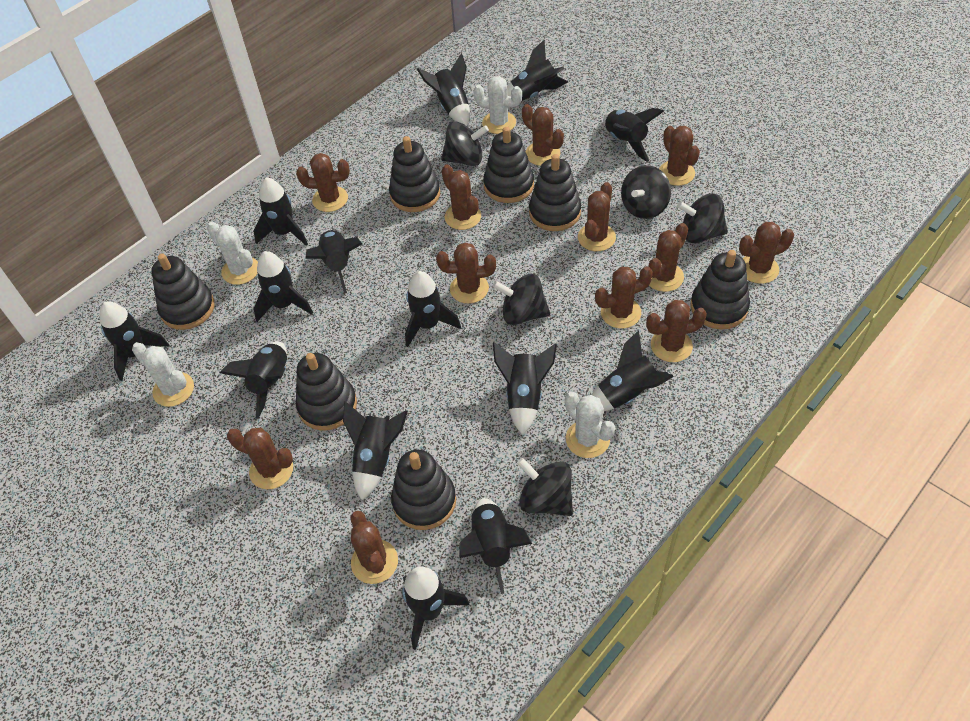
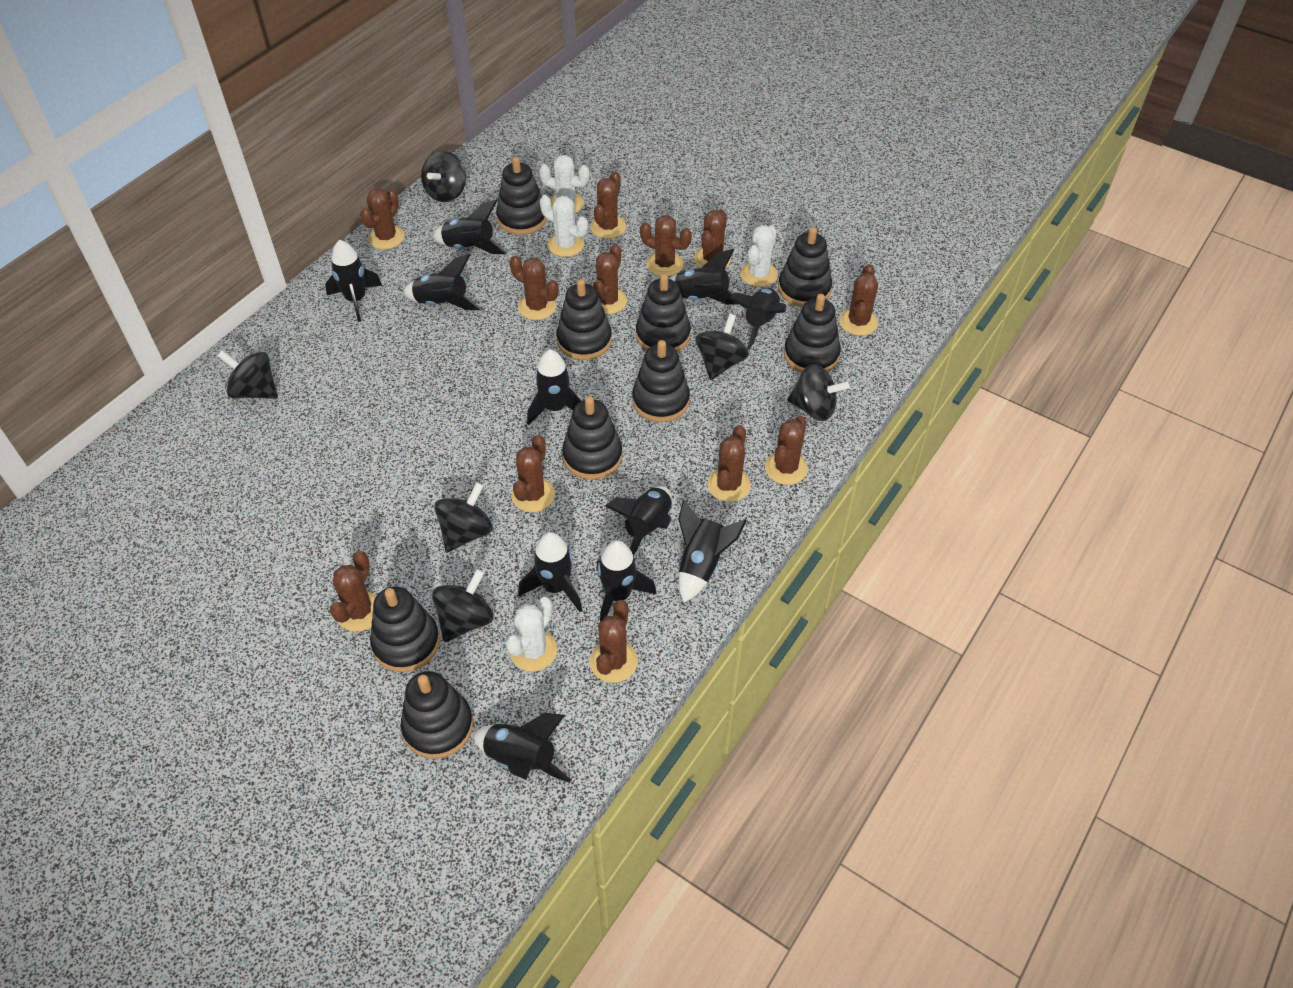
black rocket: [100,301,169,381] [220,341,287,419] [253,177,308,246] [253,251,313,322] [305,230,362,293] [343,401,408,500] [402,567,470,650] [405,271,461,347] [417,53,470,126] [459,498,532,594] [493,342,557,435] [507,40,568,101] [591,330,674,412] [603,108,664,162] = 14 -> [325,240,382,322] [403,254,482,310] [432,200,507,254] [473,713,571,783] [518,532,582,612] [527,349,581,425] [596,540,657,622] [605,486,672,556] [669,248,739,305] [678,500,747,602] [728,288,787,350] = 11
black spinning top: [441,122,489,166] [492,274,550,325] [517,457,573,516] [621,165,671,219] [677,194,728,243] = 5 -> [217,351,278,399] [421,151,466,202] [432,569,493,642] [435,482,493,552] [695,314,749,380] [787,364,849,421] = 6
black stacking toy: [151,253,215,330] [296,353,357,431] [389,136,440,212] [391,450,456,530] [483,127,534,203] [529,154,581,231] [690,250,750,330] = 7 -> [370,586,440,672] [401,671,473,759] [496,157,547,235] [556,279,612,360] [562,397,622,480] [632,340,690,422] [636,274,691,352] [778,227,832,307] [784,294,841,373] = 9

